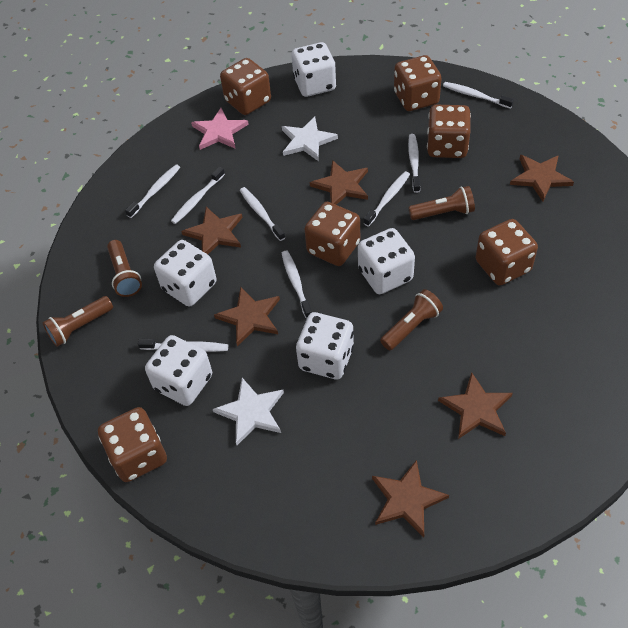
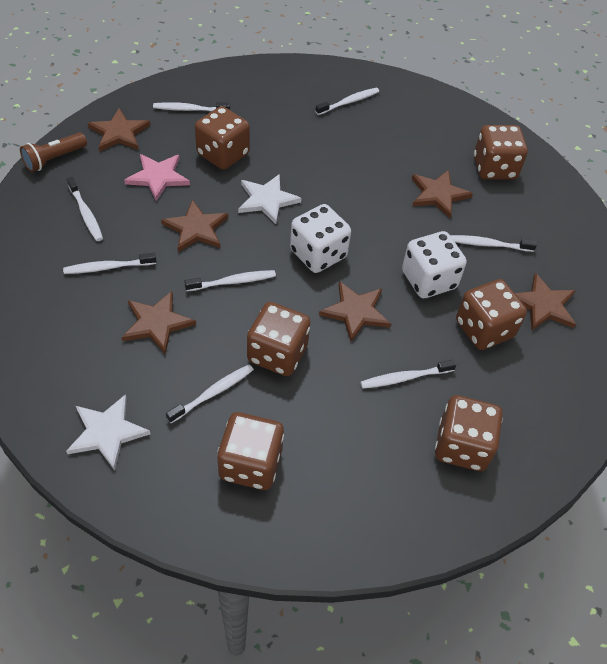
brown flashlight: [43,296,113,347] [107,240,142,297] [380,289,443,350] [409,186,475,220] = 4 -> [20,132,87,172] = 1
white dice: [145,335,212,406] [154,240,217,307] [291,42,336,97] [296,312,354,379] [358,228,415,294] = 5 -> [290,204,351,273] [402,231,467,298] = 2

